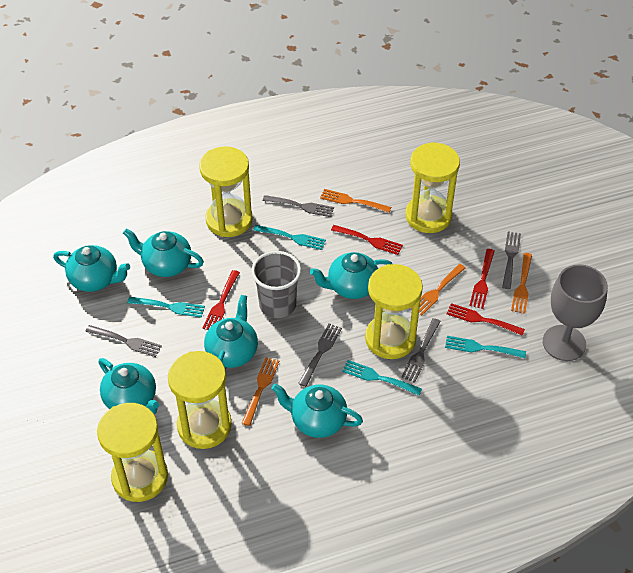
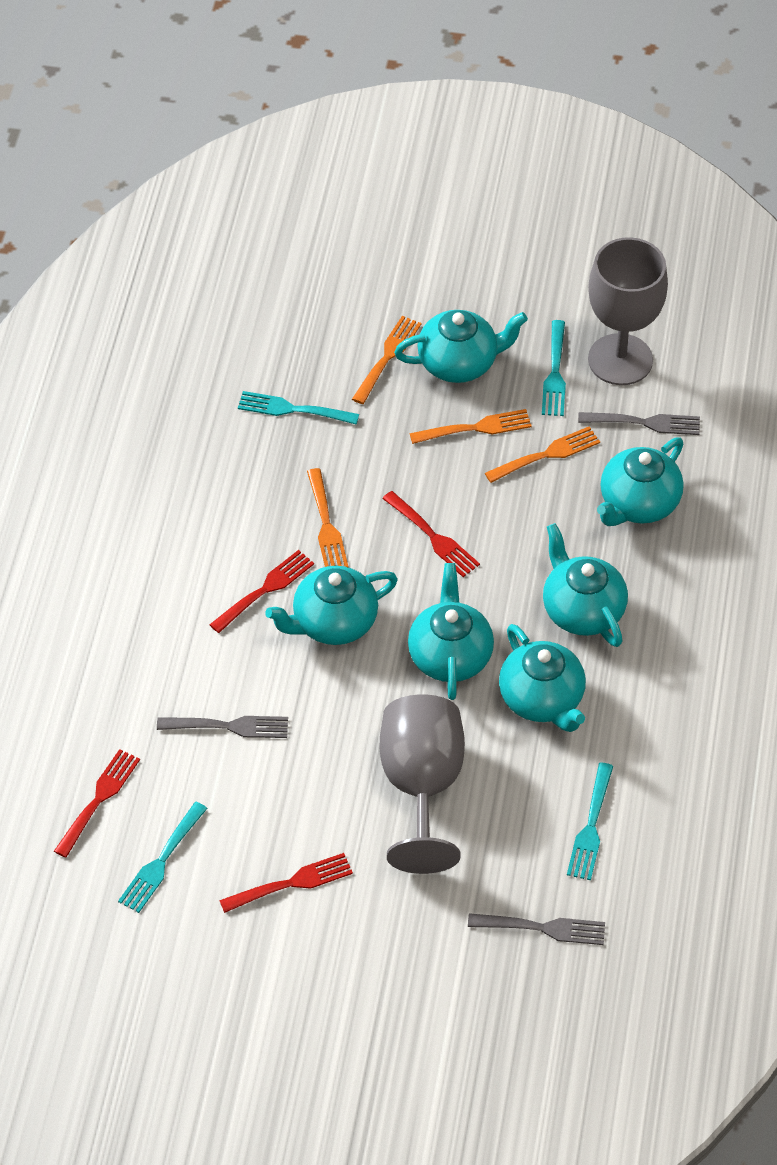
grey cup: [251,251,301,318] = 1 -> none = 0
grey fork: [85,325,162,357] [263,195,334,217] [298,323,342,387] [401,318,441,383] [502,232,521,289] = 5 -> [157,716,288,738] [468,913,605,945] [578,412,700,435] = 3
grey goblet: [543,264,608,361] = 1 -> [380,694,465,874] [588,237,668,385] = 2
yellow hourglass: [97,403,168,502] [168,351,232,449] [199,146,253,237] [365,264,423,359] [405,142,460,233] = 5 -> none = 0

